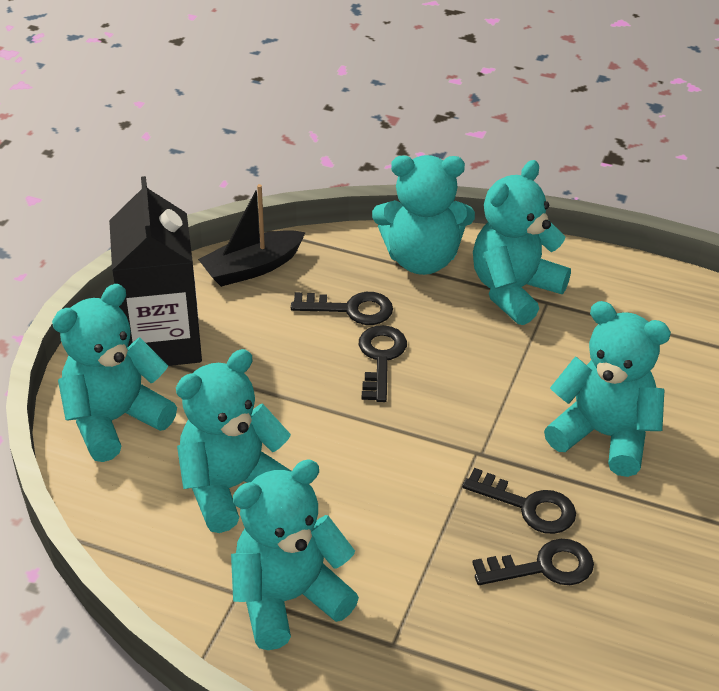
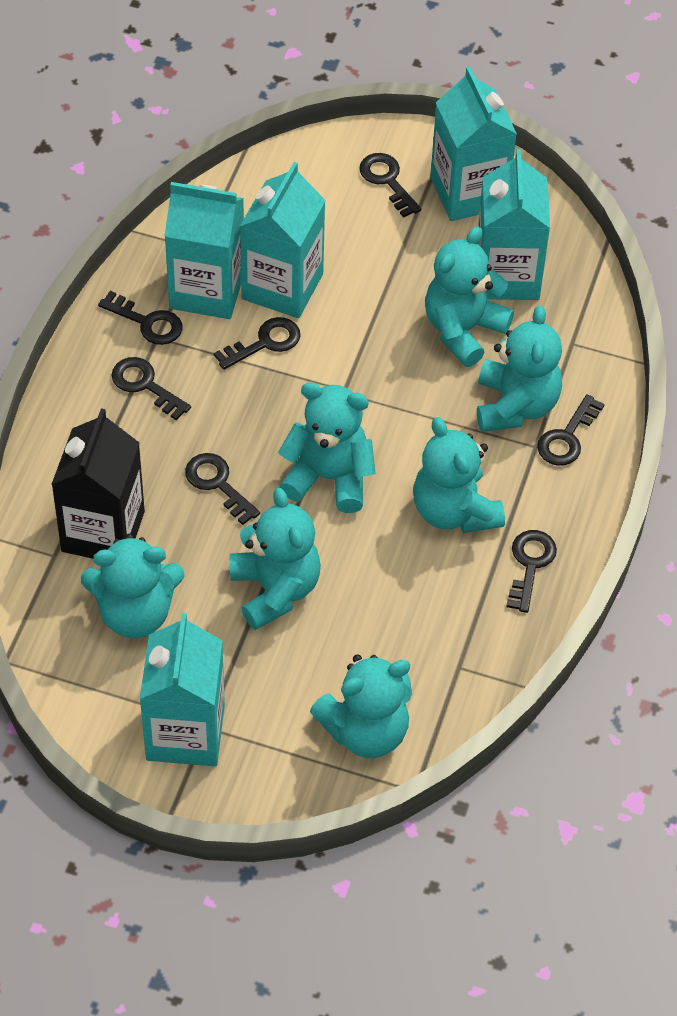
black boat: [198,184,306,287] = 1 -> none = 0
black key: [291,292,393,325] [359,325,407,402] [462,468,576,534] [472,539,594,585] = 4 -> [98,291,183,345] [111,357,191,420] [185,453,260,525] [214,317,301,370] [359,153,421,217] [506,530,557,613] [537,394,605,466] = 7
turquoise carton: none = 0 -> [140,613,225,766] [165,182,244,319] [240,162,326,318] [430,67,517,221] [478,149,550,300] = 5
turquoise teddy bear: [52,284,177,462] [176,349,292,533] [231,459,359,650] [372,155,475,275] [473,160,571,325] [544,301,671,477] = 6 -> [81,534,184,638] [229,488,321,630] [278,382,375,513] [310,655,412,758] [413,417,505,533] [425,227,514,367] [477,305,562,432] = 7

